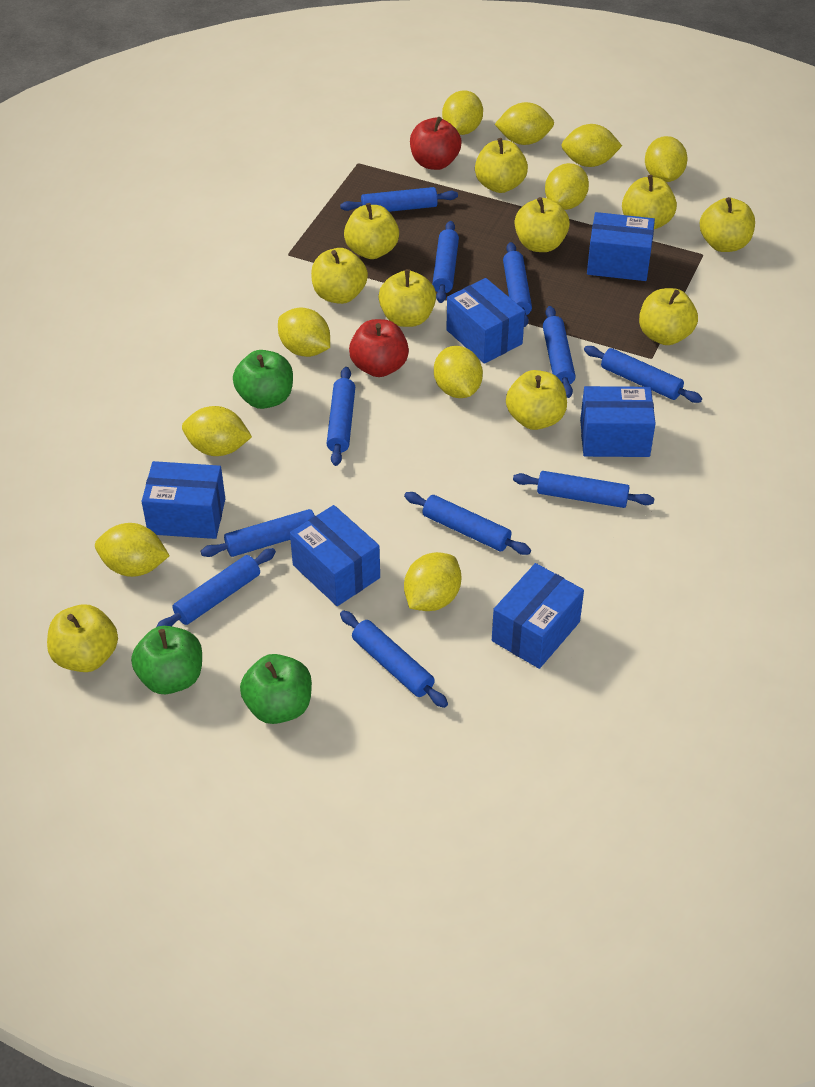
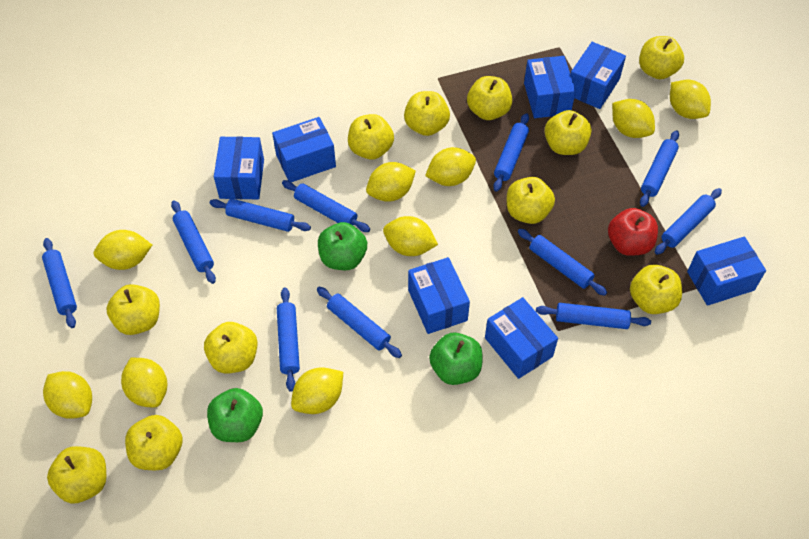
blue box: [142,461,225,539] [290,505,380,606] [446,278,525,364] [492,563,584,669] [580,386,656,457] [587,212,655,281] = 6 -> [214,136,264,199] [272,117,336,182] [408,257,470,334] [485,297,558,379] [524,56,576,118] [570,42,626,109] [687,237,766,306] = 7
red apple: [349,319,409,377] [410,117,462,170] = 2 -> [608,208,658,256] = 1
yellow apple: [47,604,118,672] [311,248,368,304] [344,203,399,259] [378,269,436,327] [475,138,528,193] [506,370,567,430] [515,197,570,252] [622,175,677,229] [639,288,698,345] [700,197,755,252] = 10 -> [47,446,106,504] [107,284,160,335] [125,415,183,470] [204,322,258,374] [348,114,394,160] [404,91,450,136] [467,76,512,120] [507,177,555,224] [545,110,591,155] [630,265,682,314] [639,36,684,79] = 11
yellow lemon: [95,523,170,577] [182,406,252,456] [278,308,330,357] [404,552,461,611] [434,346,483,398] [442,90,483,135] [495,102,554,145] [545,163,589,210] [561,124,622,167] [645,136,688,182] = 10 -> [43,371,92,419] [94,230,152,270] [121,358,167,408] [291,367,343,414] [366,162,416,202] [383,216,438,256] [425,147,476,186] [612,99,655,138] [670,80,711,119] = 9

